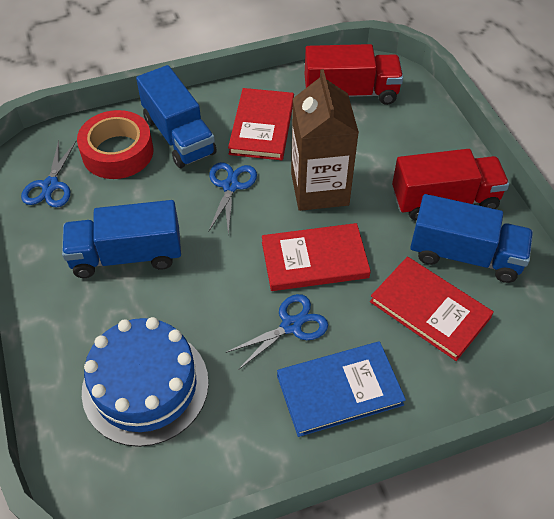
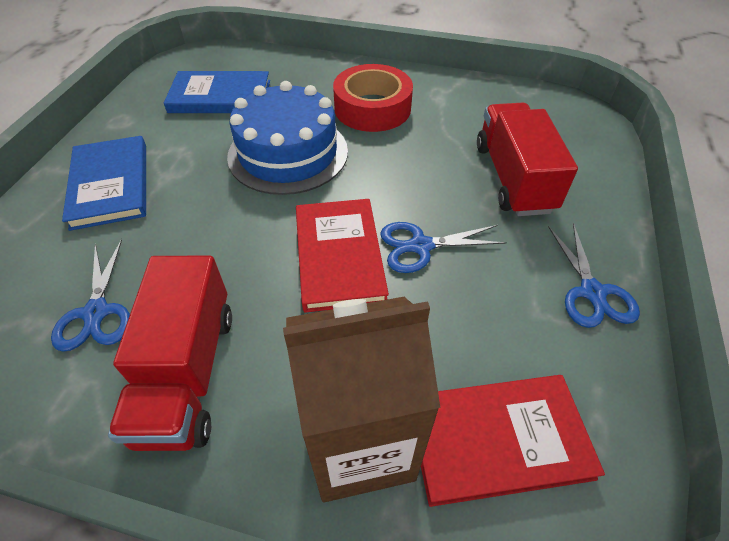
blue book: [277,341,406,437] = 1 -> [62,136,146,231] [164,71,270,113] = 2
blue truck: [62,200,181,278] [136,65,217,168] [410,194,533,283] = 3 -> none = 0
red book: [228,88,294,160] [262,223,371,291] [370,257,494,361] = 3 -> [296,199,389,313] [421,375,605,507] = 2

